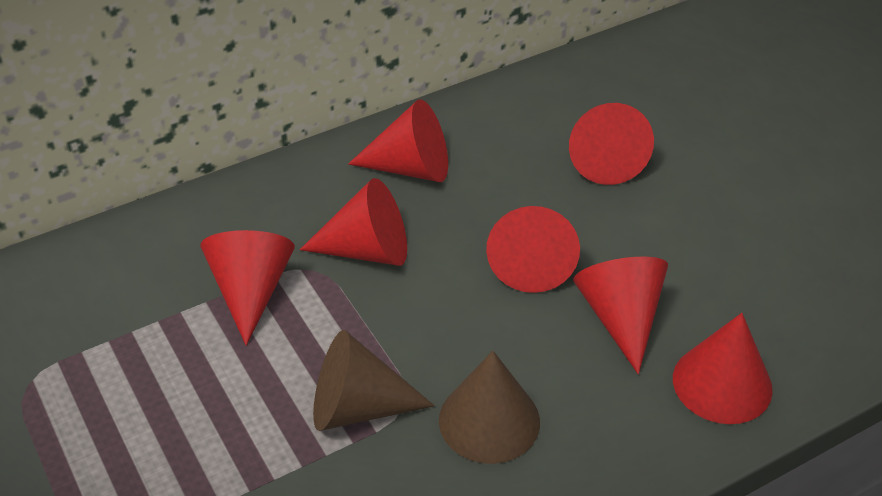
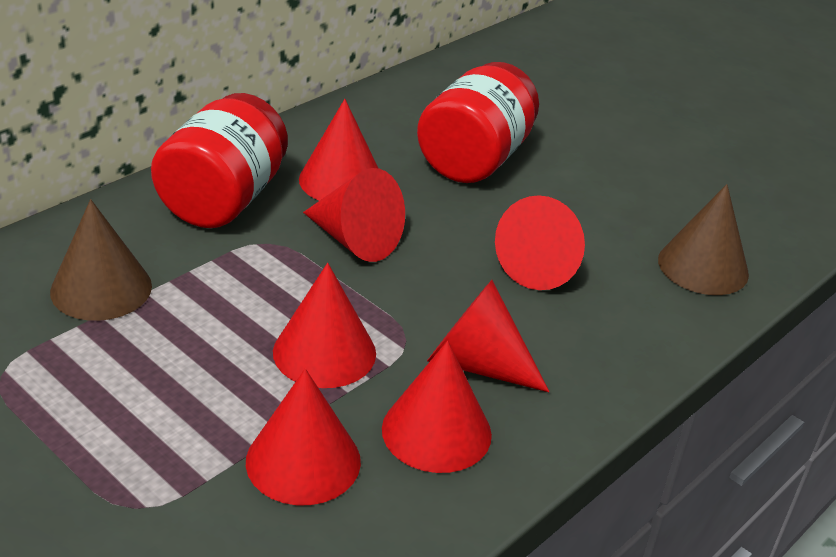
red jar: none = 0 -> [151,93,288,228] [417,62,539,183] = 2

